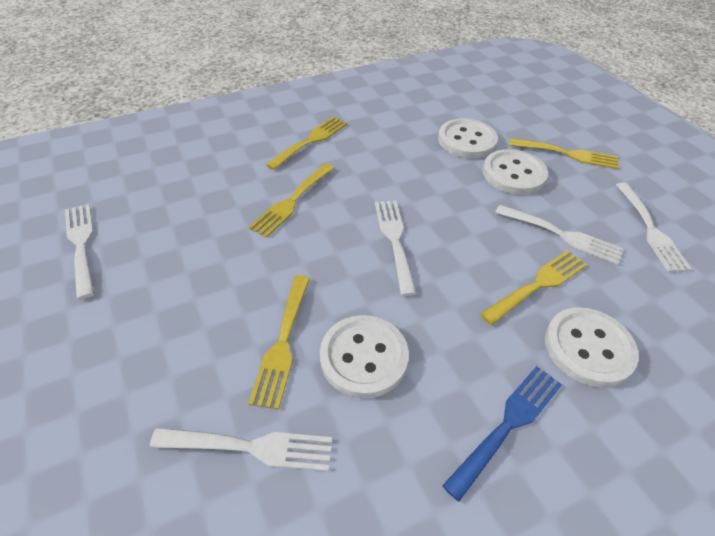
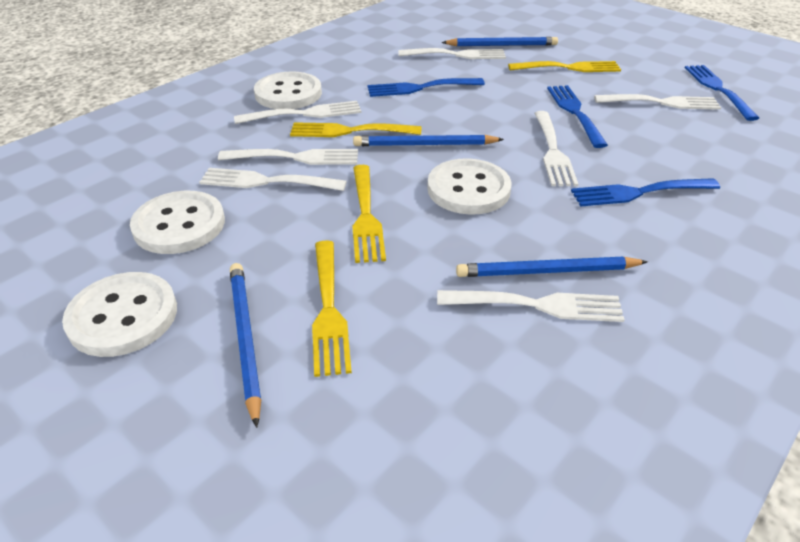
blue fork: [442,366,562,502] = 1 -> [368,78,485,97] [547,85,608,148] [571,178,720,206] [685,65,759,121] = 4
blue pencil: none = 0 -> [230,263,261,428] [353,135,504,146] [442,37,558,46] [456,257,648,277] = 4
white fork: [65,204,94,299] [150,428,333,471] [375,200,417,296] [495,205,624,265] [616,183,692,272] = 5 -> [199,168,347,191] [218,149,358,165] [234,101,361,124] [398,48,506,59] [437,290,625,322] [535,111,579,186] [594,94,721,110] = 7
yellow fork: [248,163,334,238] [248,275,310,410] [266,117,347,170] [480,250,587,325] [509,138,619,169] = 5 -> [290,122,421,137] [312,241,352,377] [352,165,386,263] [508,61,621,72] = 4

